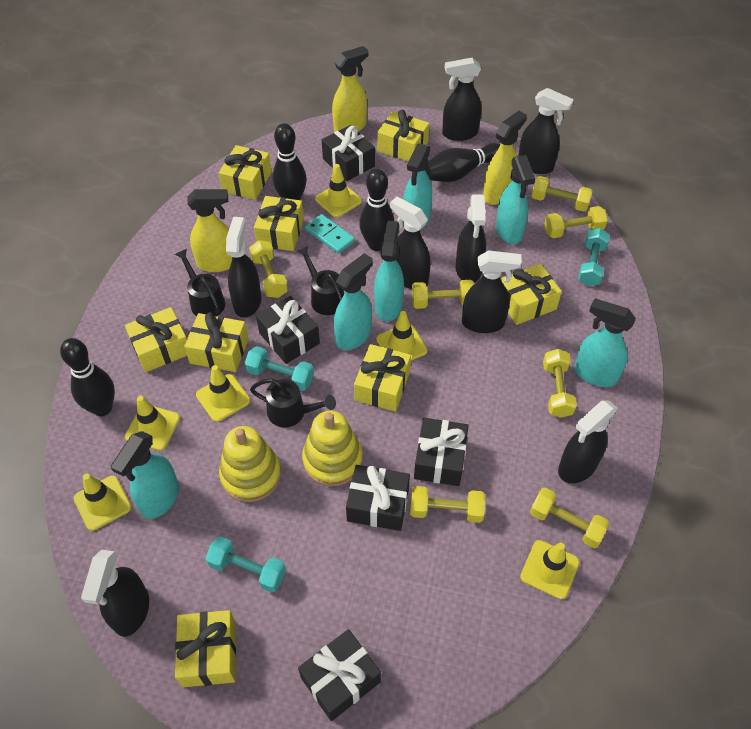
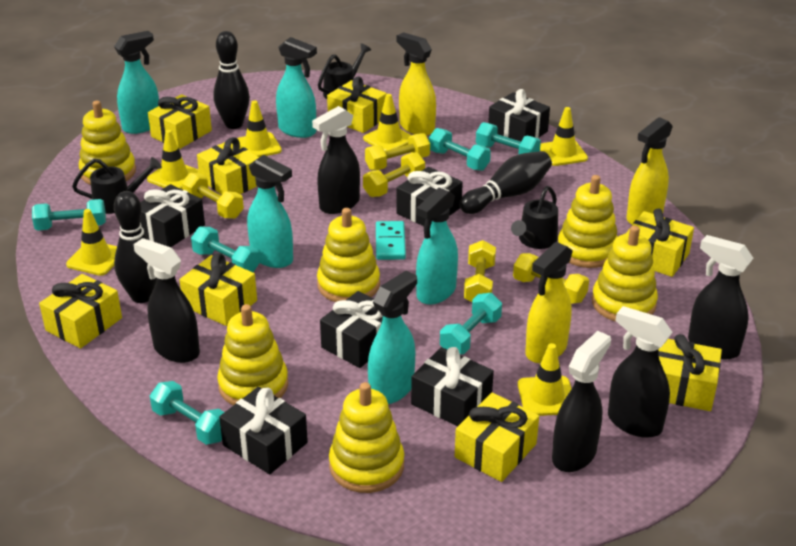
black bowling pin: [60,338,115,416] [273,123,307,200] [359,169,394,251] [425,143,500,182] = 4 -> [114,191,157,303] [213,31,250,129] [460,151,552,214] = 3
black gift: [256,296,320,364] [298,629,381,721] [322,125,375,181] [346,465,410,531] [414,418,469,486] = 5 -> [140,184,205,247] [219,387,308,474] [320,291,383,368] [397,167,463,226] [411,347,494,426] [488,89,550,141] = 6
black spray bottle: [81,550,149,637] [226,217,261,318] [390,197,431,289] [442,58,482,141] [456,195,486,282] [462,250,522,333] [519,88,574,174] [558,400,618,483] = 8 -> [133,238,200,363] [312,106,360,214] [552,331,611,472] [608,306,673,438] [688,235,753,359] = 5
turquoise dumbbell: [205,536,286,593] [245,346,314,391] [578,228,610,286] = 3 -> [32,199,106,231] [150,381,224,445] [191,227,260,272] [429,128,491,171] [440,293,502,355] [476,122,541,155] = 6
turquoise spray bottle: [111,431,179,519] [334,253,373,350] [374,220,404,322] [403,143,432,230] [496,155,535,244] [574,299,636,387] = 6 -> [114,31,159,134] [247,155,293,268] [276,37,317,138] [368,270,417,404] [416,188,458,305] = 5
yellow dumbbell: [249,240,288,298] [410,486,485,523] [412,280,475,309] [530,488,610,548] [531,176,593,212] [543,349,577,418] [545,206,608,238] = 7 -> [182,173,244,219] [363,152,425,197] [365,133,430,171] [464,240,496,302] [513,253,589,304] = 5
yellow stacking toy: [219,426,281,502] [302,411,363,486] = 2 -> [79,101,136,185] [217,304,288,405] [317,208,380,302] [329,382,404,493] [558,175,618,268] [592,226,658,321] = 6

